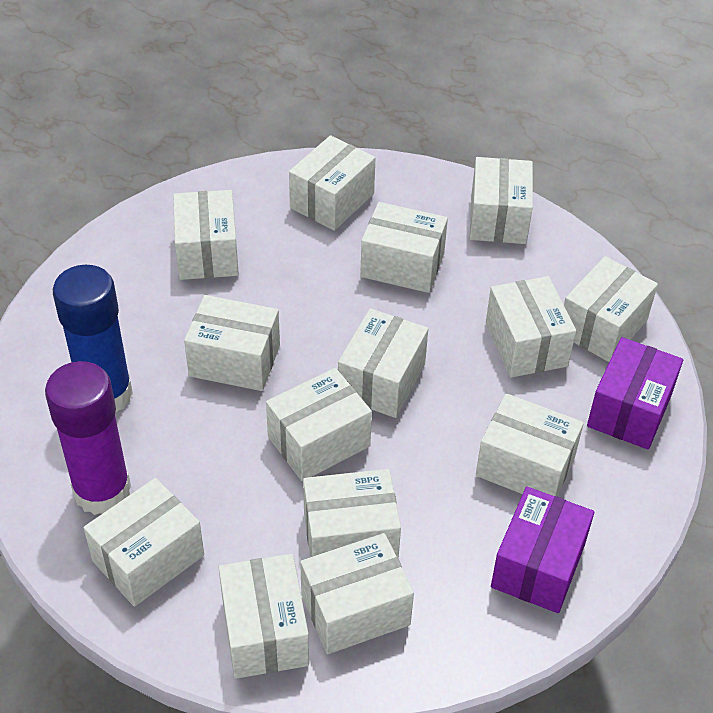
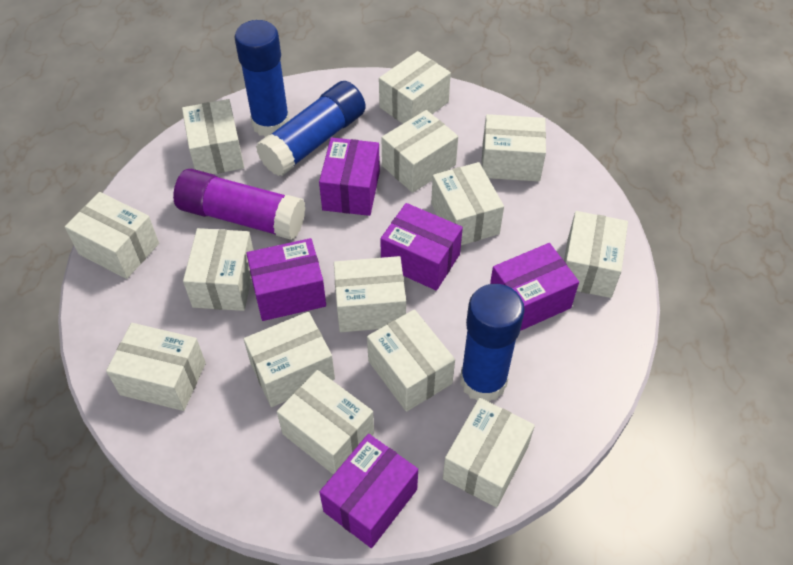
blue glue stick: [53,265,133,413] = 1 -> [235,20,290,137] [256,81,366,176] [460,284,525,402] = 3
purple box: [491,487,594,613] [587,337,683,450] = 2 -> [246,238,326,321] [319,138,380,216] [319,434,418,548] [380,203,463,291] [490,243,579,331] = 5

